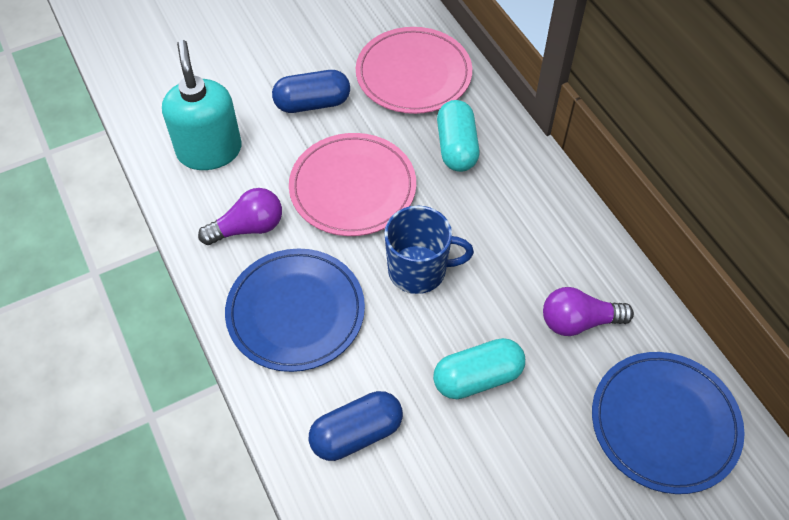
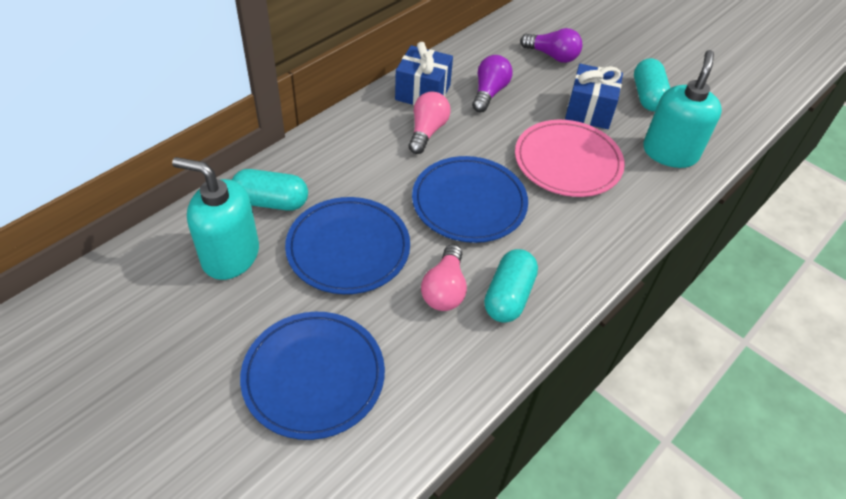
blue capsule: [272,70,350,113] [309,391,403,461] = 2 -> none = 0
blue gift: none = 0 -> [395,42,453,105] [565,64,623,129] = 2
blue mug: [384,206,474,294] = 1 -> none = 0
blue plate: [225,248,365,372] [592,352,745,494] = 2 -> [240,312,385,440] [285,197,410,294] [412,156,528,243] = 3
pink light bulb: none = 0 -> [409,92,450,154] [421,244,467,311] = 2
pink plate: [289,133,416,236] [356,27,472,114] = 2 -> [515,120,625,197] = 1
turquoise capsule: [433,338,525,399] [437,100,480,172] = 2 -> [232,169,308,211] [484,249,538,323] [634,58,670,111] = 3
turquoise soap dispenser: [162,40,242,170] = 1 -> [172,157,259,280] [643,50,722,168] = 2

